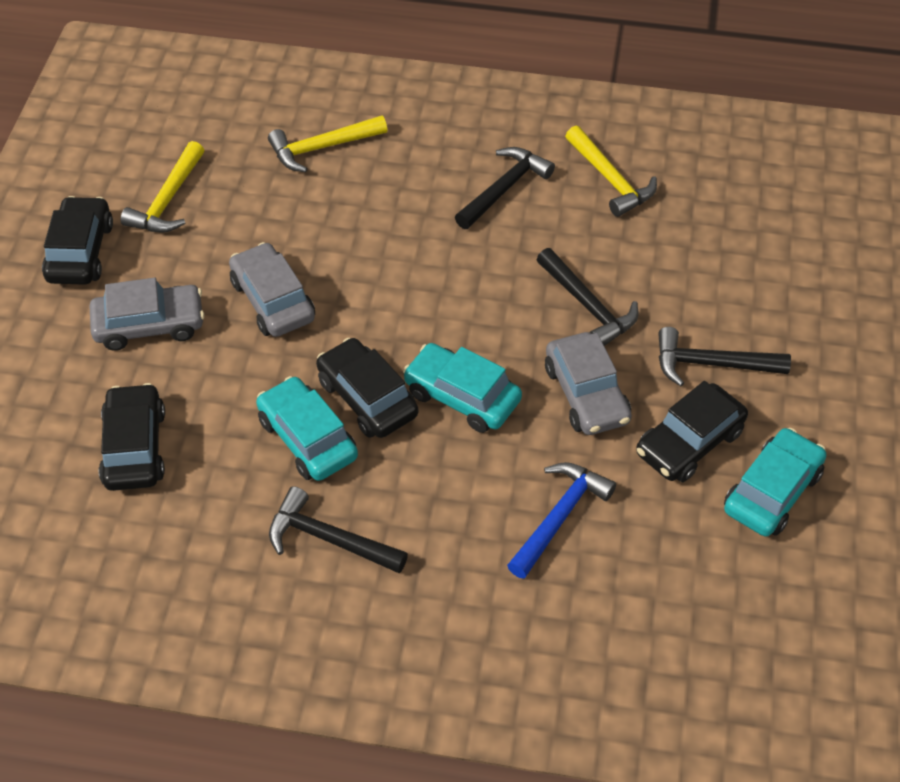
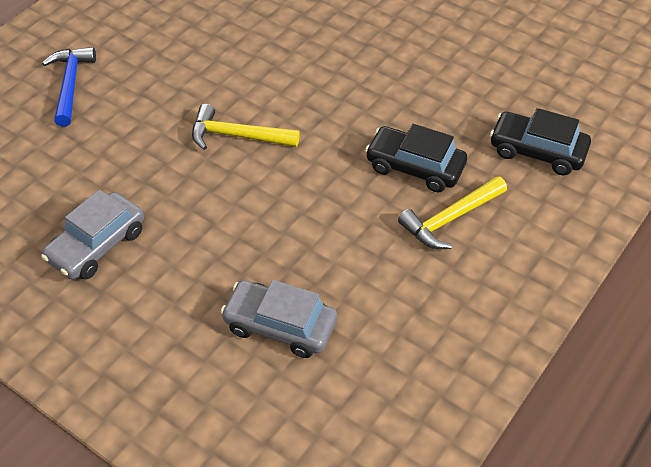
black car: [42,196,113,285] [99,383,165,491] [316,338,418,438] [636,381,748,482] = 4 -> [365,124,467,192] [490,108,591,176] = 2
black hammer: [269,486,408,573] [455,147,555,229] [536,248,638,346] [658,327,791,386] = 4 -> none = 0
grey car: [90,278,204,351] [229,242,315,337] [545,332,632,435] = 3 -> [41,190,144,279] [221,280,337,358] = 2
turquoise car: [256,376,358,481] [403,343,522,433] [724,428,827,536] = 3 -> none = 0
yellow hammer: [121,141,204,233] [268,115,387,172] [565,126,657,217] = 3 -> [192,104,300,150] [398,176,507,249] = 2

